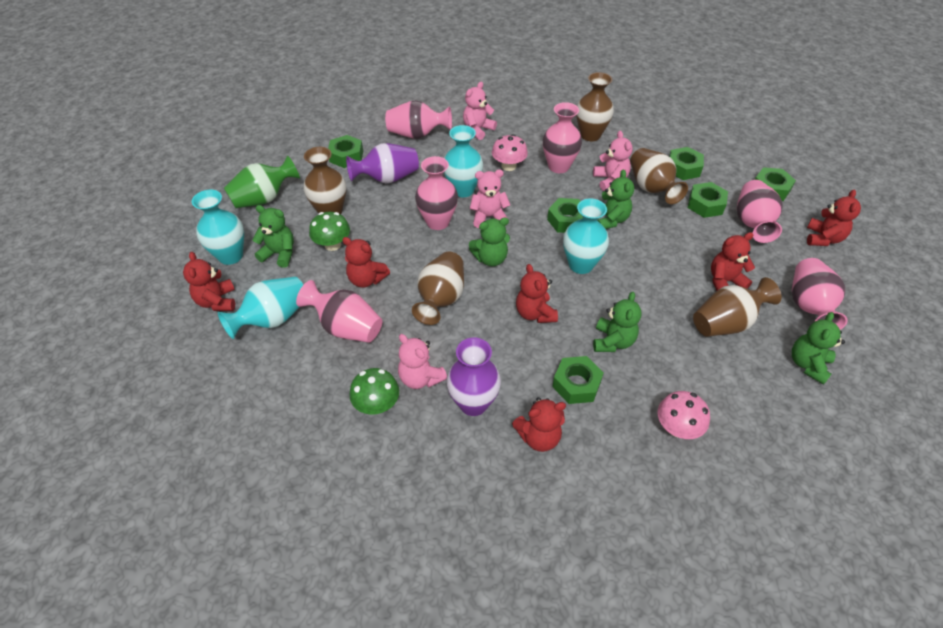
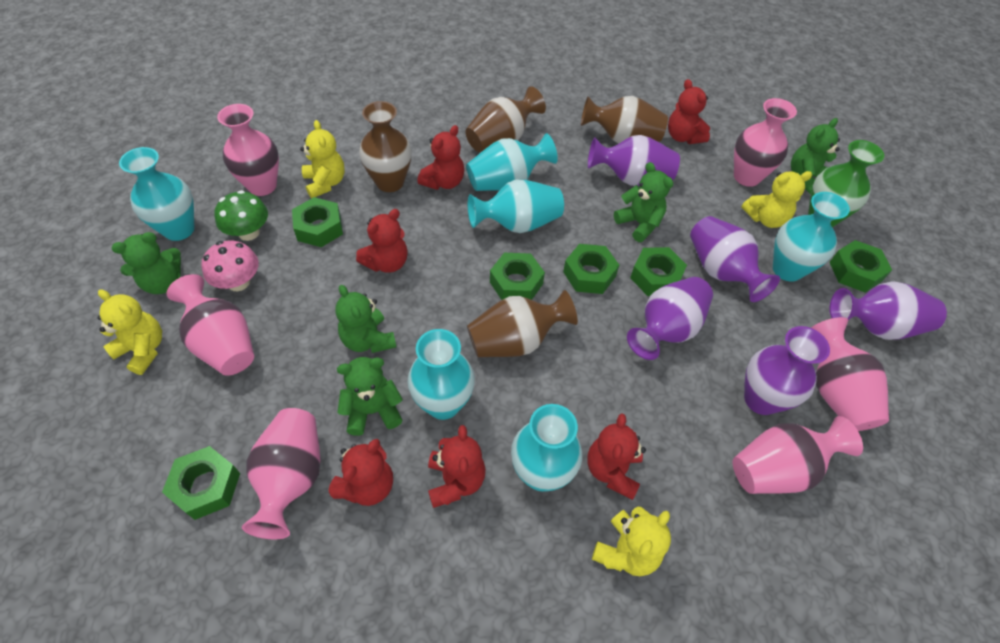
brown vase: [304,147,346,214] [412,252,464,325] [576,72,614,141] [630,148,688,204] [693,277,782,337] = 5 -> [359,101,412,192] [465,86,546,152] [467,290,578,357] [581,96,668,144] = 4
green mushroom: [309,212,350,251] [349,368,399,414] = 2 -> [214,190,268,241] = 1
pink mushroom: [492,134,528,171] [658,391,710,439] = 2 -> [201,240,259,291] = 1
pink teddy bear: [398,334,447,389] [463,82,497,140] [470,169,510,228] [593,131,633,191] = 4 -> none = 0
purple vase: [346,143,419,184] [446,338,501,416] = 2 -> [588,135,680,186] [627,277,713,360] [690,216,780,302] [744,326,830,415] [830,282,947,340] = 5
turquoise vase: [192,190,244,265] [218,277,303,339] [444,125,483,197] [563,198,609,274] = 4 -> [119,147,195,241] [407,329,475,420] [466,133,558,191] [468,179,564,233] [511,404,583,492] [773,192,850,282] = 6
yellow teddy bear: none = 0 -> [98,289,162,375] [300,120,345,198] [592,507,671,576] [741,171,812,228] = 4

